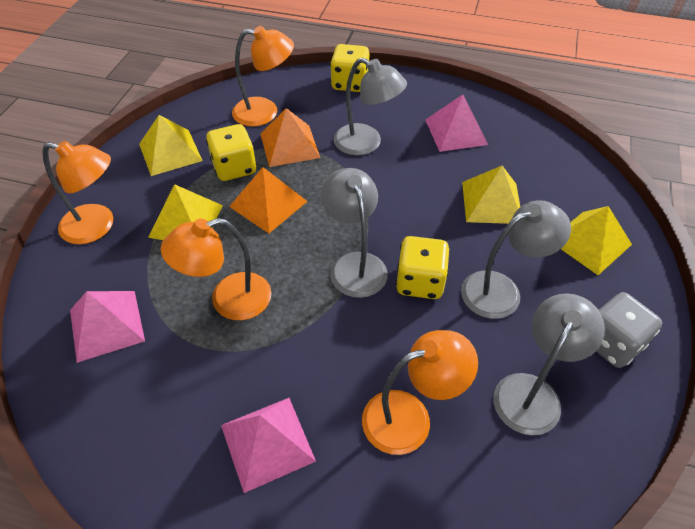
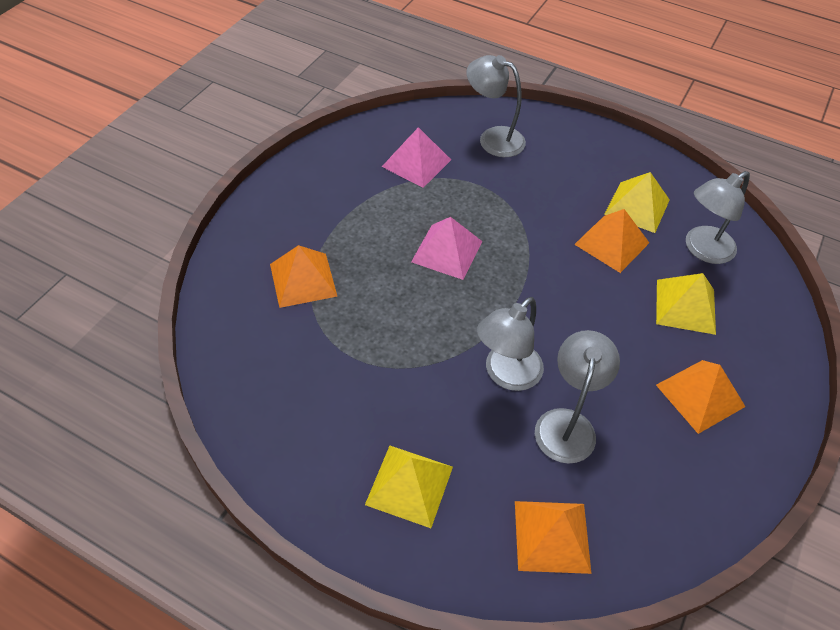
grey dice: [596,292,662,368] = 1 -> none = 0
orange lamp: [42,141,113,244] [161,218,271,320] [232,26,294,127] [362,330,478,455] = 4 -> none = 0
orange pyramid: [229,167,308,233] [261,108,320,167] = 2 -> [270,245,338,308] [515,501,592,574] [574,209,649,273] [656,360,746,434] = 4
pink pyramid: [70,291,145,363] [221,398,316,493] [425,95,488,152] = 3 -> [382,127,451,188] [411,217,482,280] = 2
yellow dice: [206,124,257,181] [330,44,369,92] [396,236,449,299] = 3 -> none = 0
yellow pyramid: [139,115,203,176] [148,184,223,240] [462,166,520,224] [561,206,632,275] = 4 -> [365,446,453,528] [604,172,670,233] [656,273,716,335] = 3

